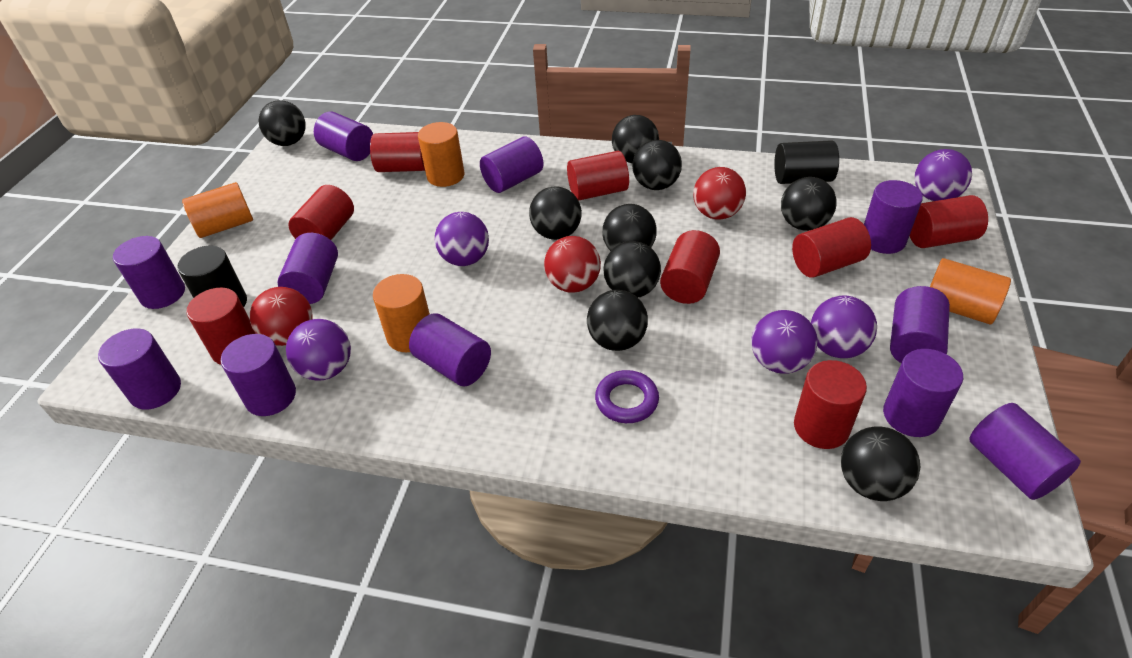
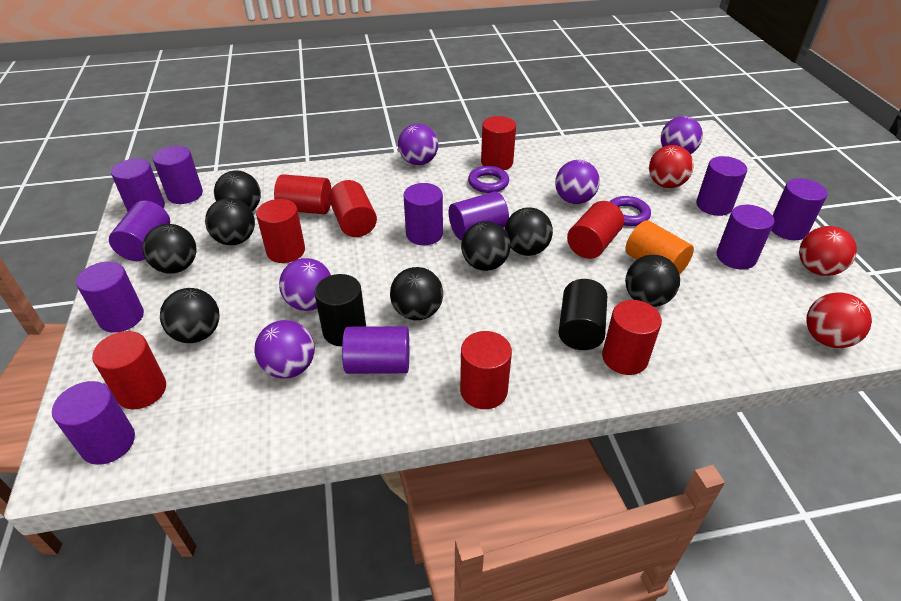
black ball: [258,100,306,146] [529,187,582,240] [587,290,648,351] [602,204,657,251] [603,241,661,298] [612,115,659,163] [632,140,682,190] [781,177,837,231] [841,427,920,501] = 9 -> [143,224,197,273] [160,288,220,343] [205,198,255,245] [214,170,261,211] [390,267,443,320] [461,221,511,271] [505,207,553,256] [625,255,680,307] = 8
orange cylinder: [182,182,253,238] [373,274,430,352] [418,122,465,187] [930,258,1011,324] = 4 -> [625,220,694,274] = 1
purple ring: [595,370,659,423] = 1 -> [468,166,509,193] [610,196,651,226] = 2

